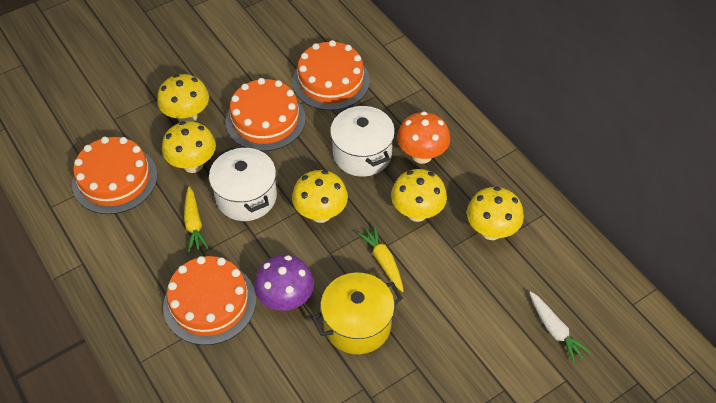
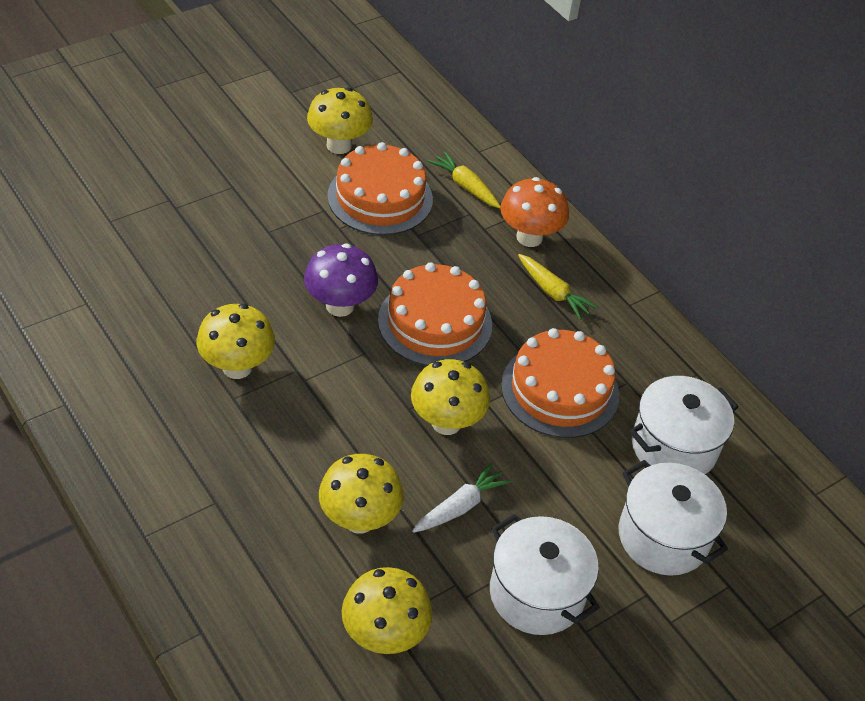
orange cake: [72,137,157,214] [163,256,256,345] [226,78,306,151] [292,40,370,111] = 4 -> [327,142,433,235] [378,263,492,366] [501,328,619,438] = 3
white pot: [209,146,277,221] [330,104,395,177] = 2 -> [490,514,600,635] [618,460,728,576] [629,376,738,474] = 3
yellow pot: [312,273,403,354] = 1 -> none = 0

